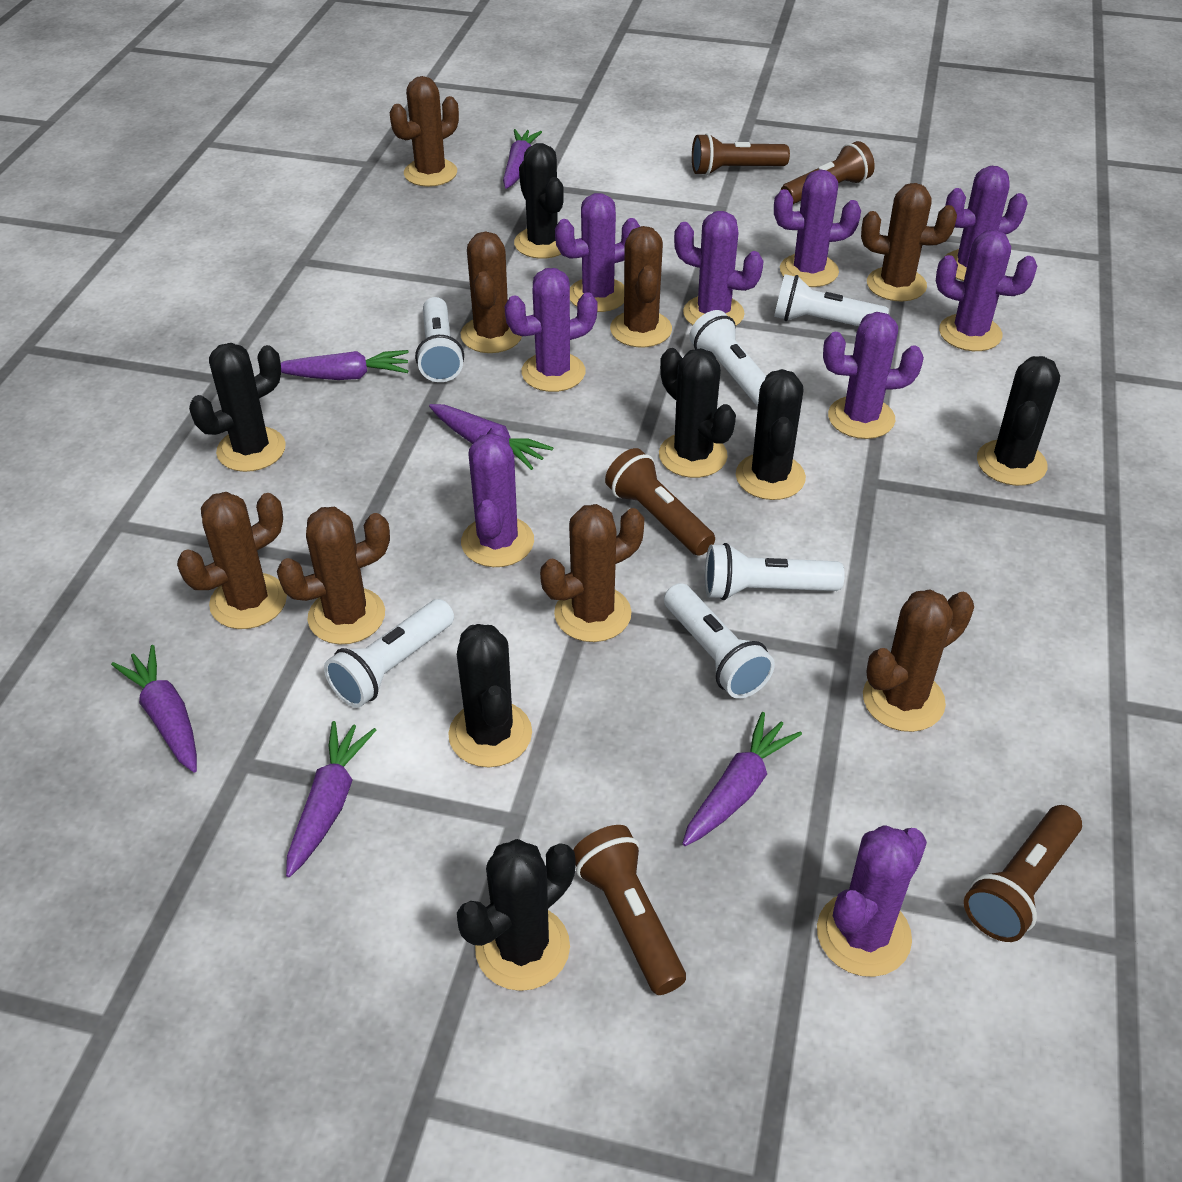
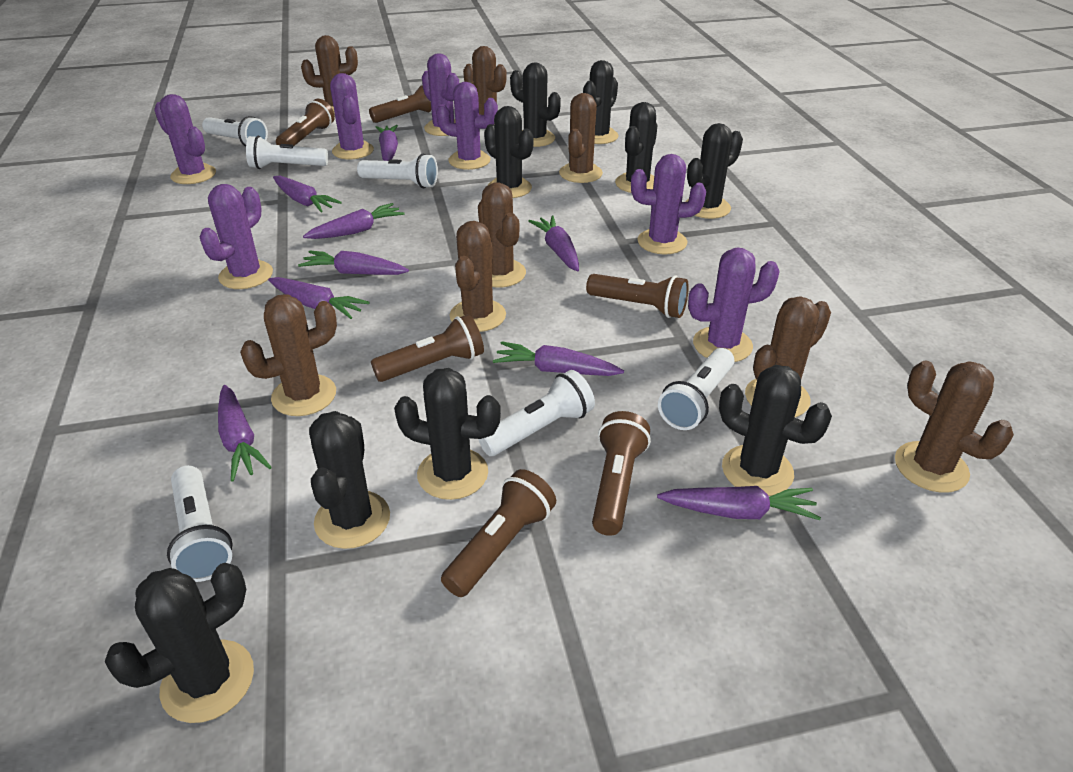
black cactus: [189,343,286,472] [448,624,532,767] [457,839,576,991] [514,143,564,259] [659,348,736,478] [736,369,806,500] [977,356,1060,486] = 7 -> [105,563,254,723] [309,411,390,549] [394,368,501,500] [484,106,534,198] [510,62,561,147] [583,60,619,144] [615,102,657,193] [685,123,743,219] [719,365,832,496] = 9
brown flashlight: [573,825,686,995] [605,448,715,556] [692,133,790,176] [781,141,875,204] [964,805,1082,942] = 5 -> [276,99,335,146] [369,84,432,123] [371,314,484,382] [441,469,556,597] [586,274,689,318] [592,411,651,536] = 6
purple cactus: [461,425,534,567] [504,268,598,392] [555,193,640,312] [674,211,764,326] [774,170,861,287] [817,826,927,977] [823,312,924,439] [936,230,1037,351] [944,166,1028,281] = 9 -> [154,94,216,184] [200,184,273,289] [330,73,374,159] [422,53,459,136] [436,82,498,170] [631,154,706,255] [688,248,780,362] = 7
purple carrot: [111,645,197,772] [281,350,408,380] [286,721,376,877] [429,404,553,470] [503,129,542,189] [682,712,802,846] = 6 -> [218,385,272,481] [268,277,370,319] [273,176,342,212] [298,250,409,275] [303,203,404,239] [376,125,398,161] [493,341,624,376] [528,216,579,271] [657,486,821,520] = 9

